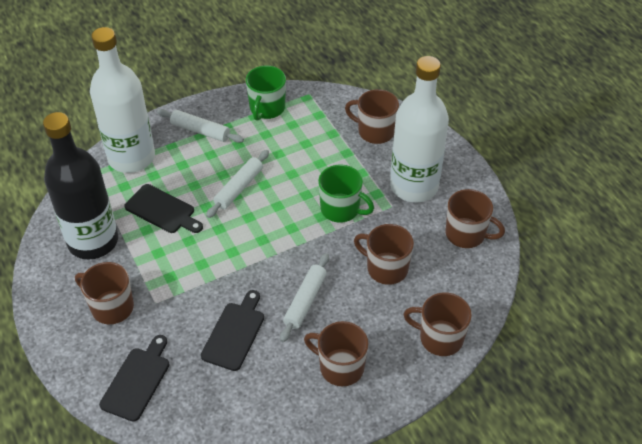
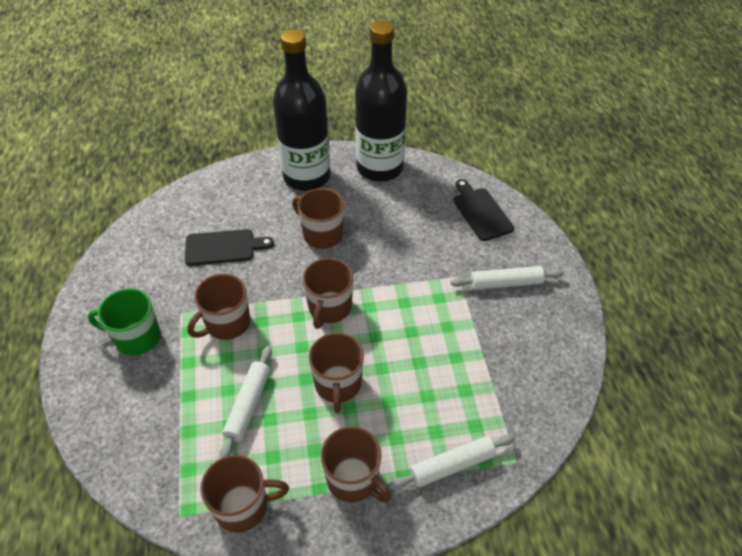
black bottle: [43,112,118,260] = 1 -> [273,29,330,191] [355,20,407,182] = 2
black cutting board: [99,335,169,422] [124,184,203,233] [201,290,264,371] = 3 -> [185,229,274,266] [454,179,514,241] = 2
green mug: [246,66,286,121] [318,164,374,223] = 2 -> [88,288,160,355] = 1
white bottle: [90,27,155,173] [390,56,449,202] = 2 -> none = 0

